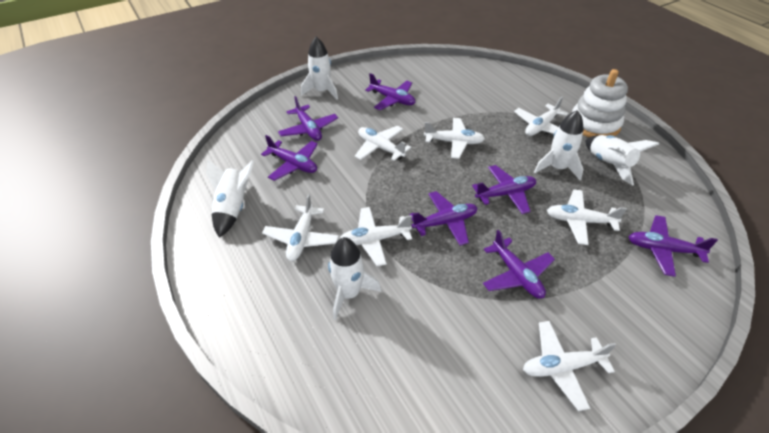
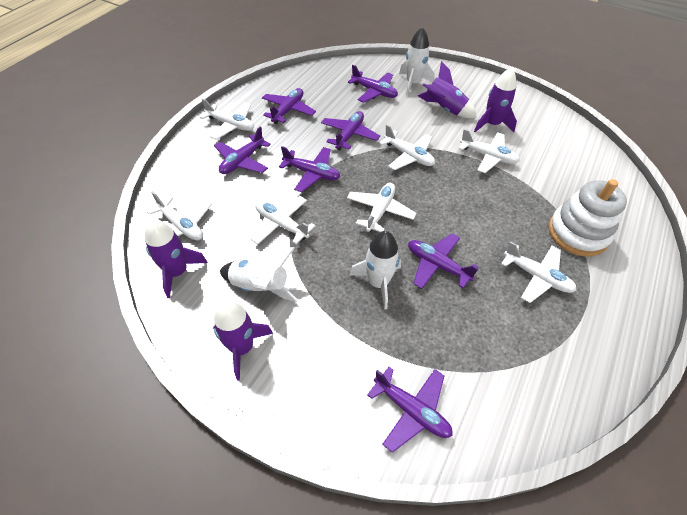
purple rocket: none = 0 -> [145,219,208,298] [213,300,273,380] [418,61,477,118] [474,67,517,132] = 4
white rocket: [206,160,254,237] [301,37,338,100] [328,237,381,320] [534,110,584,181] [586,135,659,185] = 5 -> [220,247,298,302] [350,231,401,309] [399,27,435,95] = 3

